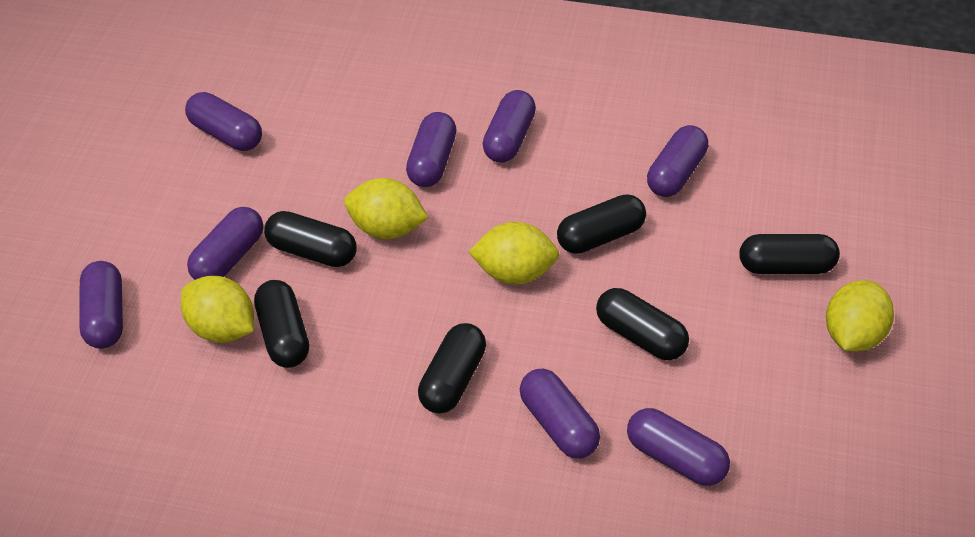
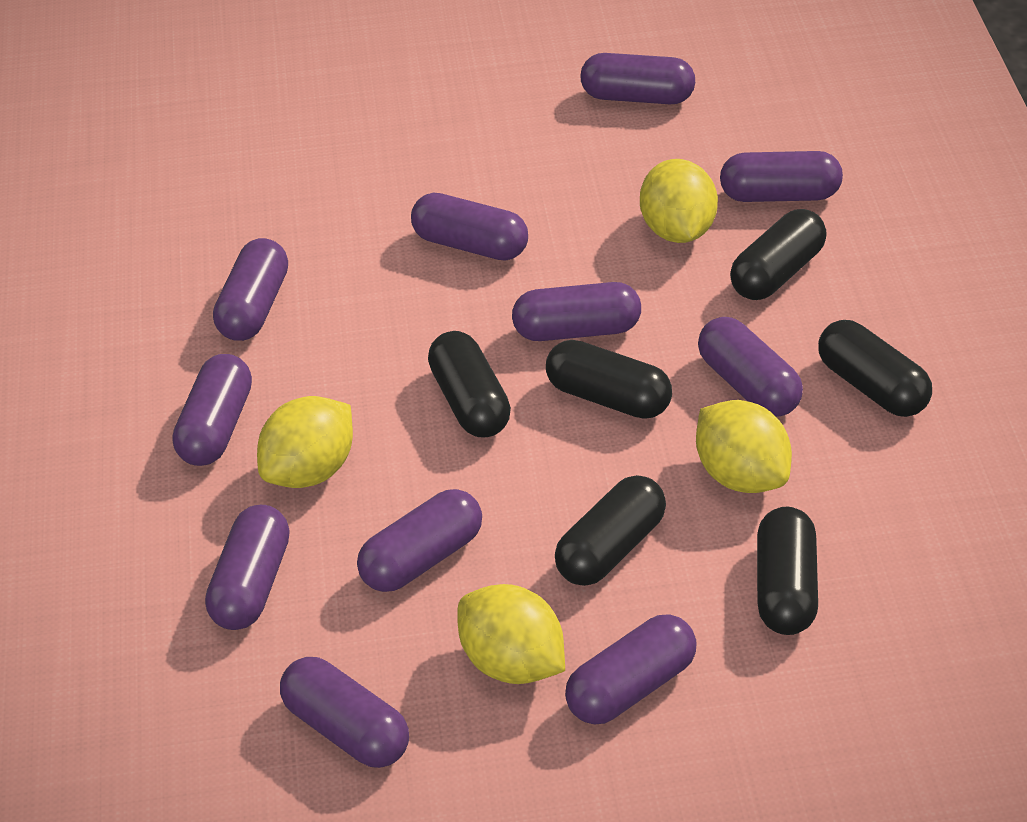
purple capsule: [79,261,123,349] [185,92,262,151] [187,207,263,280] [406,112,456,187] [483,90,536,163] [520,369,600,458] [627,408,730,486] [647,125,708,197] = 8 -> [172,354,252,466] [205,505,290,630] [213,238,288,341] [280,657,409,768] [357,489,482,592] [411,193,528,261] [512,282,641,341] [565,615,697,724] [581,53,695,104] [698,317,803,417] [720,151,843,202] = 11

